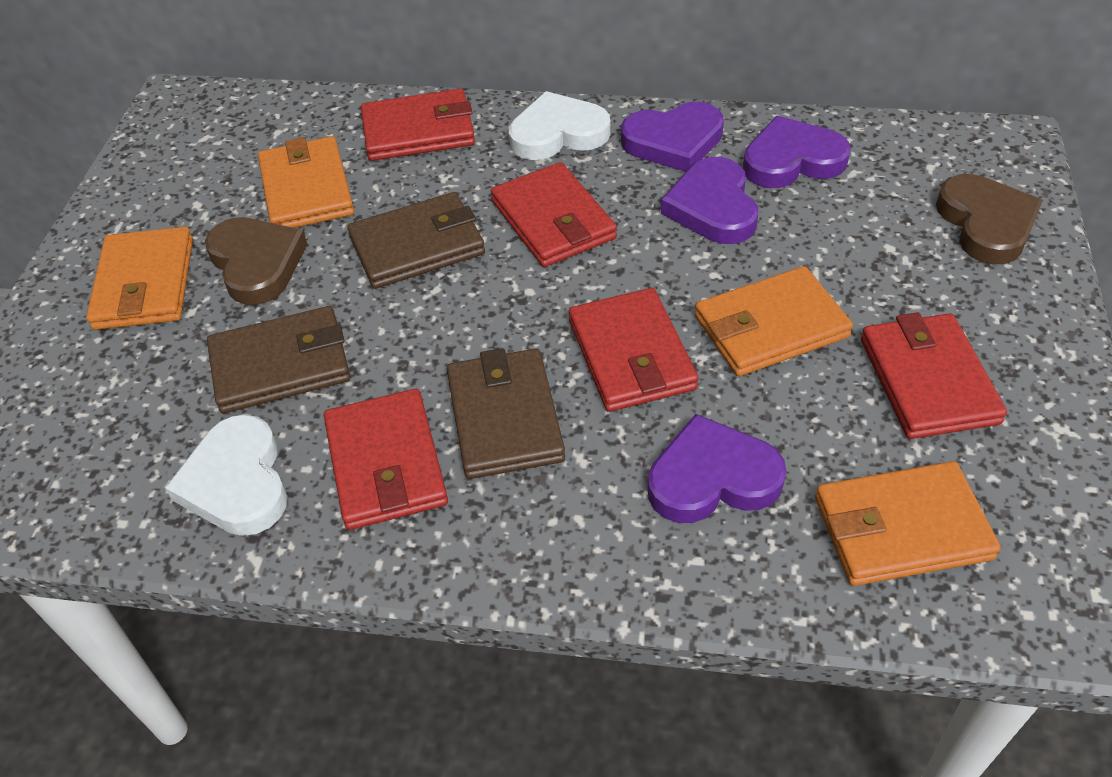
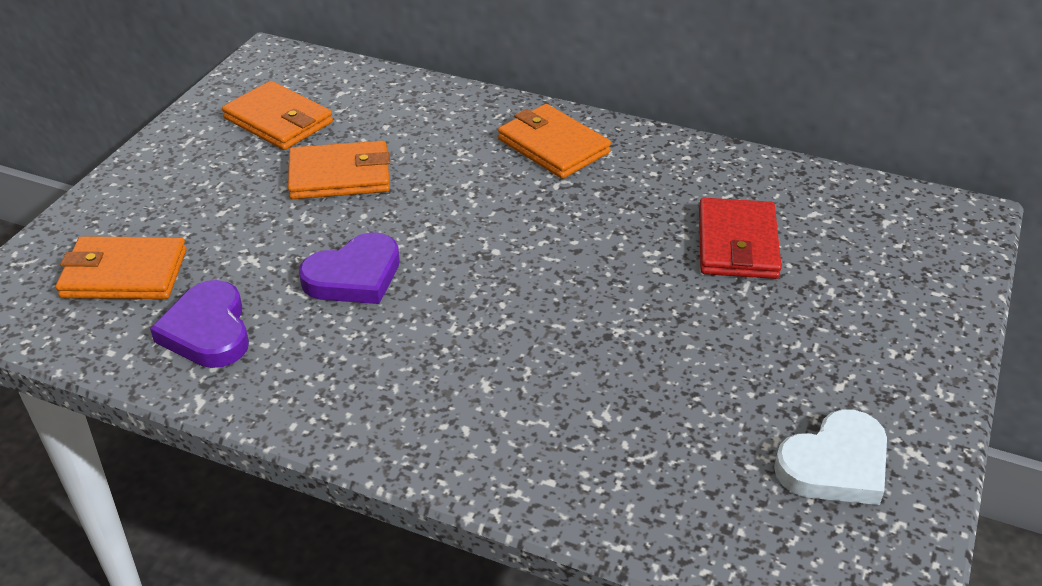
brown heart: [205,217,307,305] [936,174,1043,264] = 2 -> none = 0
brown wallet: [207,306,350,413] [347,192,485,289] [447,348,565,479] = 3 -> none = 0
purple heart: [621,102,724,172] [648,414,787,523] [661,157,758,244] [743,116,851,188] = 4 -> [150,280,249,368] [299,233,400,304] = 2
red wallet: [324,389,448,530] [361,89,475,161] [491,162,617,267] [569,288,699,412] [861,312,1007,439] = 5 -> [699,198,782,279] = 1
white heart: [165,414,287,536] [509,91,611,160] = 2 -> [774,409,887,505] = 1

